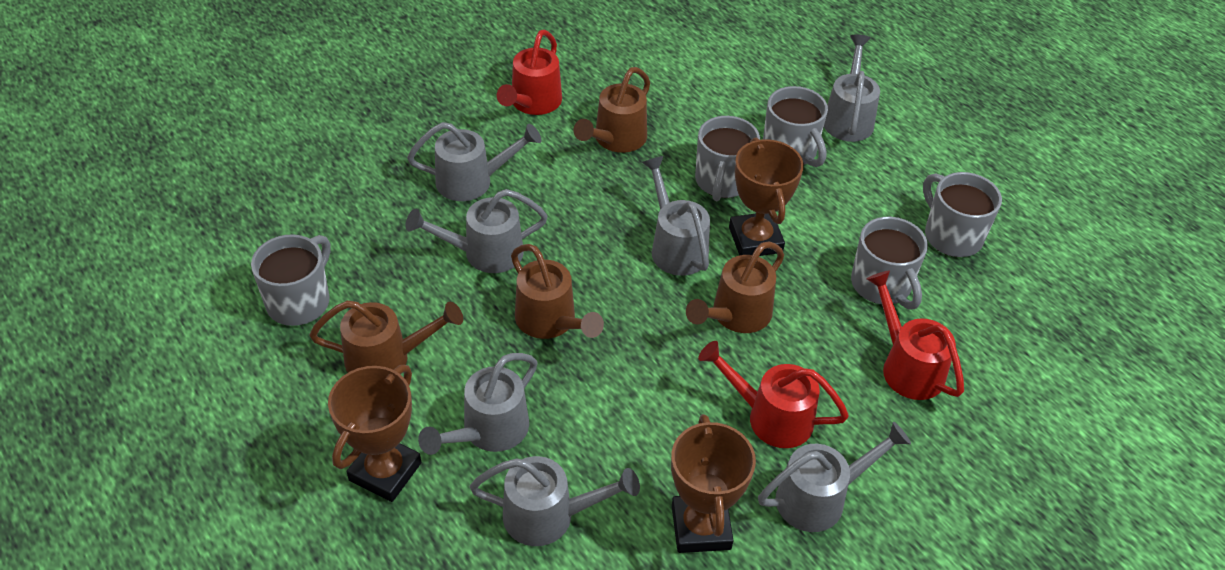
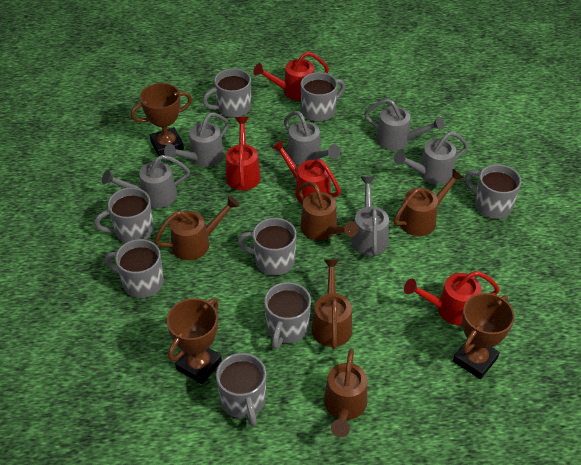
brown watering can: [309,300,463,373] [511,244,604,339] [573,67,650,153] [686,241,784,333] = 4 -> [154,196,240,260] [298,182,358,240] [311,259,352,349] [324,348,367,437] [393,169,464,236] = 5
grey mug: [251,234,331,326] [695,116,760,201] [763,86,828,167] [851,217,928,310] [923,172,1002,257] = 5 -> [94,187,154,243] [105,239,164,298] [202,68,251,118] [216,353,266,427] [237,218,297,276] [264,282,311,349] [301,72,345,122] [465,164,521,219] = 8
grey watering can: [406,189,548,273] [407,122,542,201] [418,353,538,455] [470,456,640,546] [642,156,710,276] [758,422,911,532] [824,34,880,142] = 7 -> [102,155,190,208] [164,113,229,167] [284,111,340,165] [351,176,389,256] [364,99,444,150] [394,131,468,185] = 6
red watering can: [497,30,562,115] [698,341,849,448] [866,270,964,400] = 3 -> [226,117,261,190] [253,52,329,101] [272,140,341,204] [404,271,500,325] = 4

